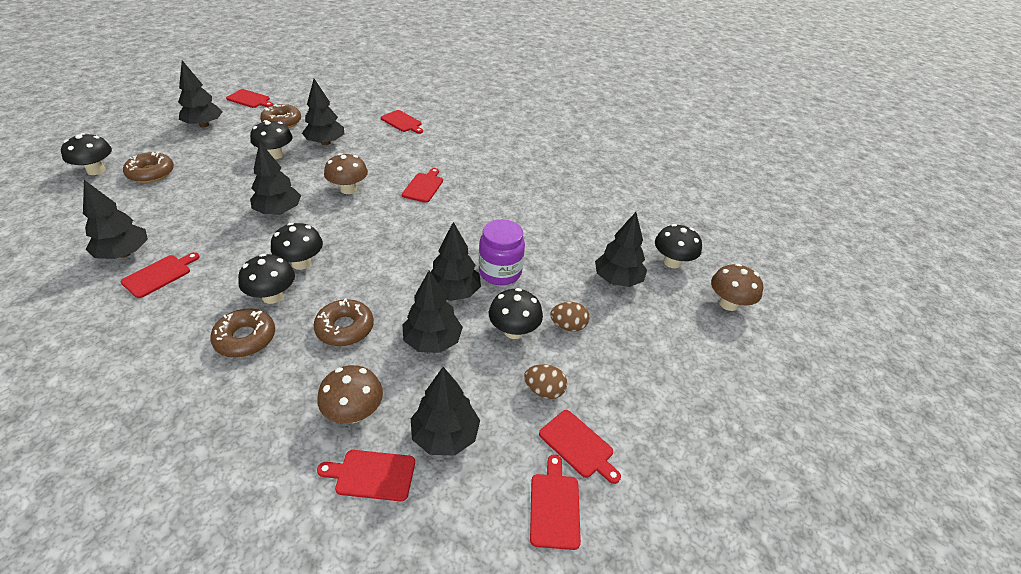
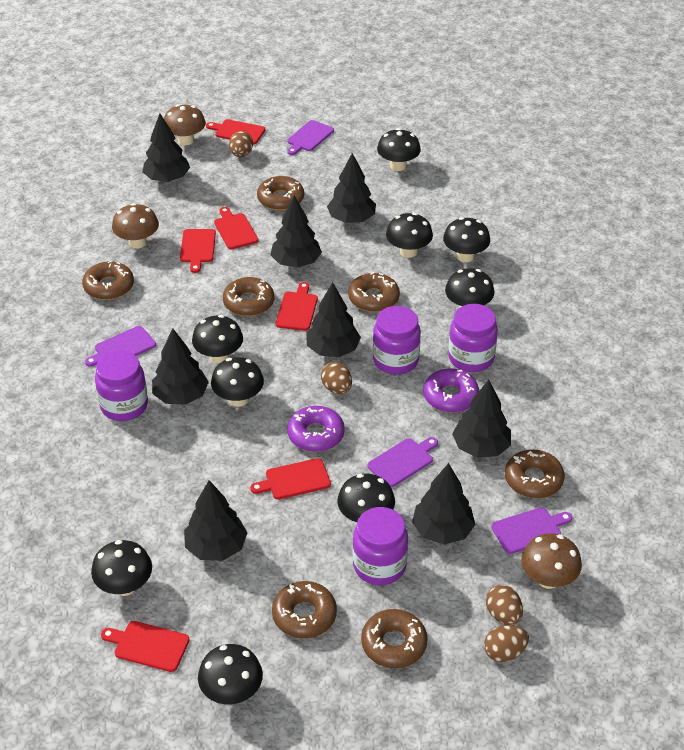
black mushroom: [61,133,112,175] [238,254,295,304] [250,120,293,159] [271,223,323,270] [489,288,543,339] [655,224,702,268] = 6 -> [91,540,152,596] [192,315,243,364] [198,644,263,704] [211,357,264,407] [337,474,395,523] [377,128,421,171] [386,213,433,258] [443,217,490,262] [445,268,495,308] = 9
brown donut: [123,152,174,183] [210,308,275,358] [260,104,301,128] [313,298,374,346] = 4 -> [82,261,134,300] [223,277,274,316] [257,176,304,210] [272,581,337,638] [348,272,400,312] [361,609,428,668] [505,449,564,498] = 7
brown egg: [524,364,567,399] [550,302,590,332] = 2 -> [229,131,253,157] [321,362,352,394] [484,625,529,662] [486,585,523,625] = 4
purple cutting board: none = 0 -> [85,326,156,367] [287,120,334,155] [368,437,438,487] [491,507,572,554] = 4
purple donut: none = 0 -> [287,406,345,452] [423,368,479,413] = 2
purple jar: [479,219,525,285] = 1 -> [95,350,148,421] [353,507,408,585] [373,306,421,375] [448,304,498,372] = 4
red cutting board: [121,252,200,298] [226,89,273,108] [317,450,415,501] [381,110,423,134] [402,168,443,203] [530,454,581,550] [539,410,621,484] = 7 -> [101,621,190,672] [180,229,216,273] [206,119,265,144] [214,207,259,249] [250,458,331,500] [275,282,318,331] = 6

